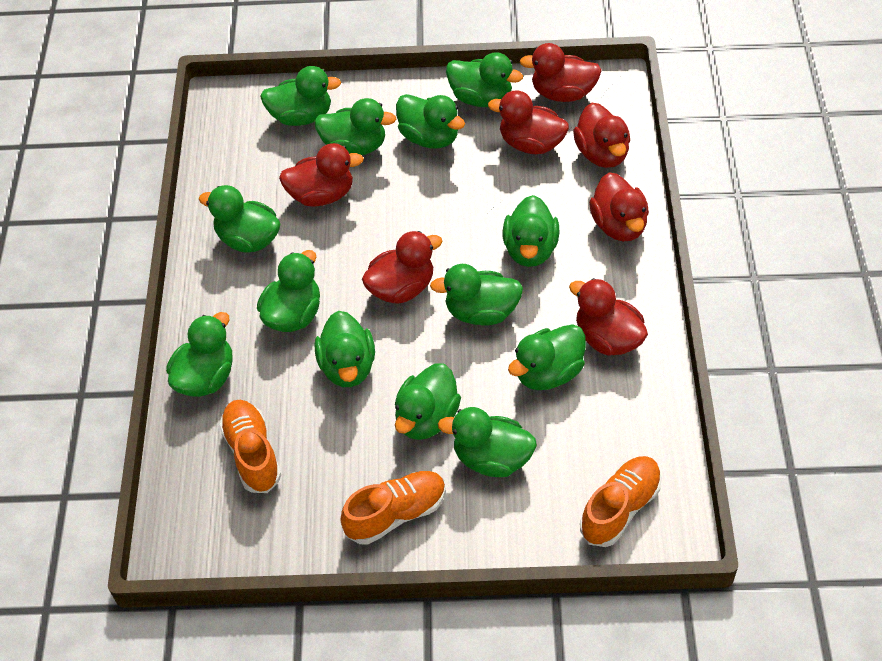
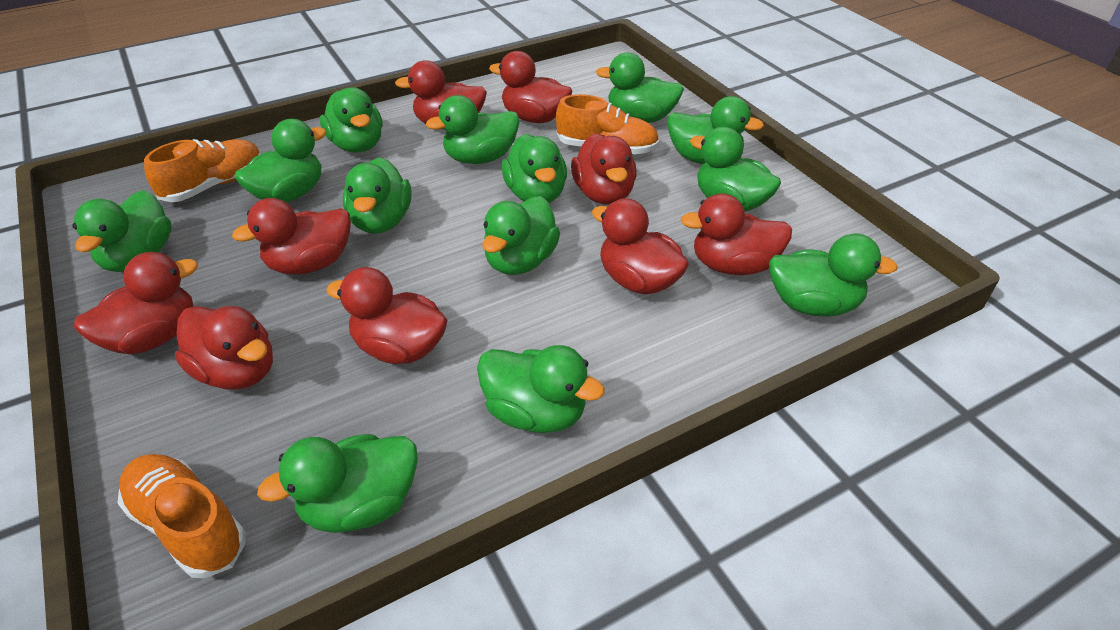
red duck: [279,143,364,207] [362,231,442,304] [488,90,569,154] [519,43,602,102] [569,278,648,356] [573,103,630,168] [589,172,649,241] = 7 -> [74,252,198,354] [175,306,273,390] [232,198,351,275] [326,267,448,364] [395,60,487,129] [489,51,572,123] [571,133,637,204] [592,198,689,294] [680,193,792,275] = 9

